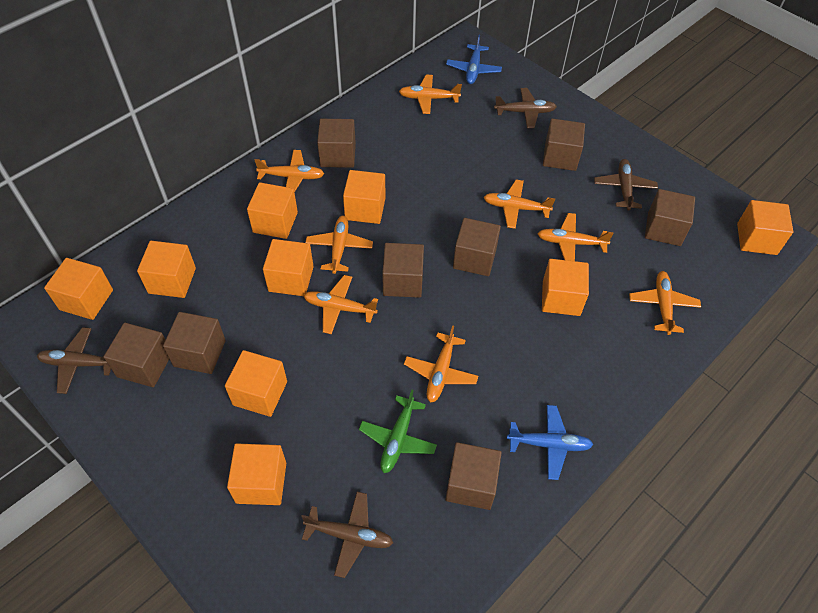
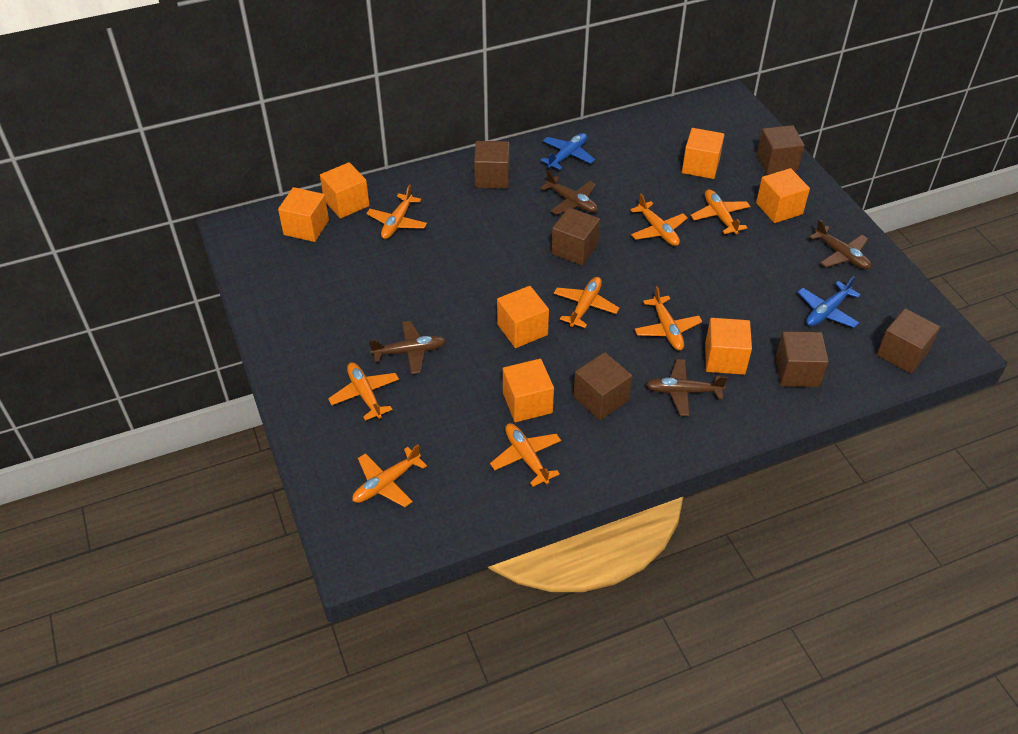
brown cube: [104,323,169,387] [163,312,226,374] [317,119,356,168] [382,243,424,298] [446,442,501,510] [453,218,501,276] [543,119,585,171] [645,189,695,246] = 8 -> [474,141,509,188] [551,207,600,265] [573,352,632,420] [757,125,805,175] [775,331,829,387] [877,308,940,374] = 6
green plane: [359,390,437,473] = 1 -> none = 0
orange cube: [44,258,113,320] [137,241,196,298] [225,350,287,417] [227,443,286,505] [247,182,298,239] [263,239,314,296] [343,170,386,224] [542,259,589,316] [737,200,793,255] = 9 -> [278,187,329,242] [320,162,370,219] [497,286,549,348] [503,359,554,422] [682,128,724,179] [705,318,752,375] [756,168,810,223] = 7

